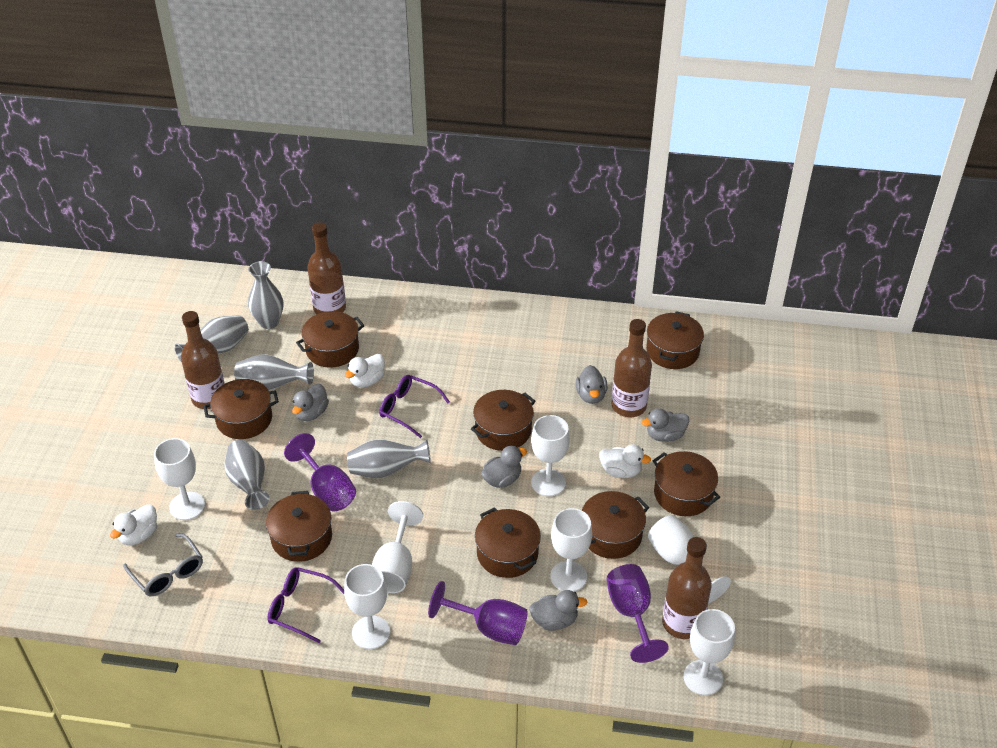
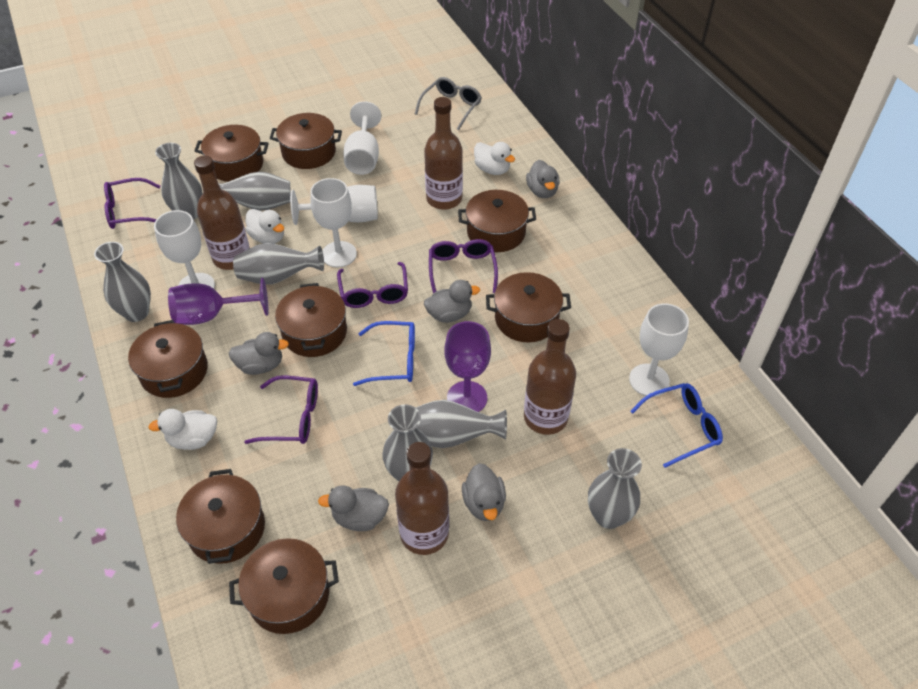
blue glasses: none = 0 -> [353,321,415,386] [630,383,723,468] = 2
grey vase: [174,315,249,361] [225,440,270,510] [234,354,314,390] [248,261,283,329] [347,439,431,478] = 5 -> [94,242,151,322] [155,143,203,220] [218,172,291,211] [233,243,324,285] [382,404,433,481] [415,400,507,448] [588,448,642,529] = 7
purple glasses: [267,567,344,643] [379,375,450,438] = 2 -> [104,178,161,229] [245,375,318,444] [337,262,408,308] [429,239,498,293] = 4
purple goblet: [284,433,356,511] [428,581,528,645] [607,564,669,663] = 3 -> [168,278,269,325] [445,321,491,412] = 2
white goblet: [154,438,205,520] [344,564,390,649] [372,501,423,593] [531,415,570,496] [550,508,592,592] [648,515,731,603] [684,609,735,695] = 7 -> [154,210,215,289] [290,185,378,225] [310,178,357,268] [343,101,381,175] [629,303,689,397] = 5

